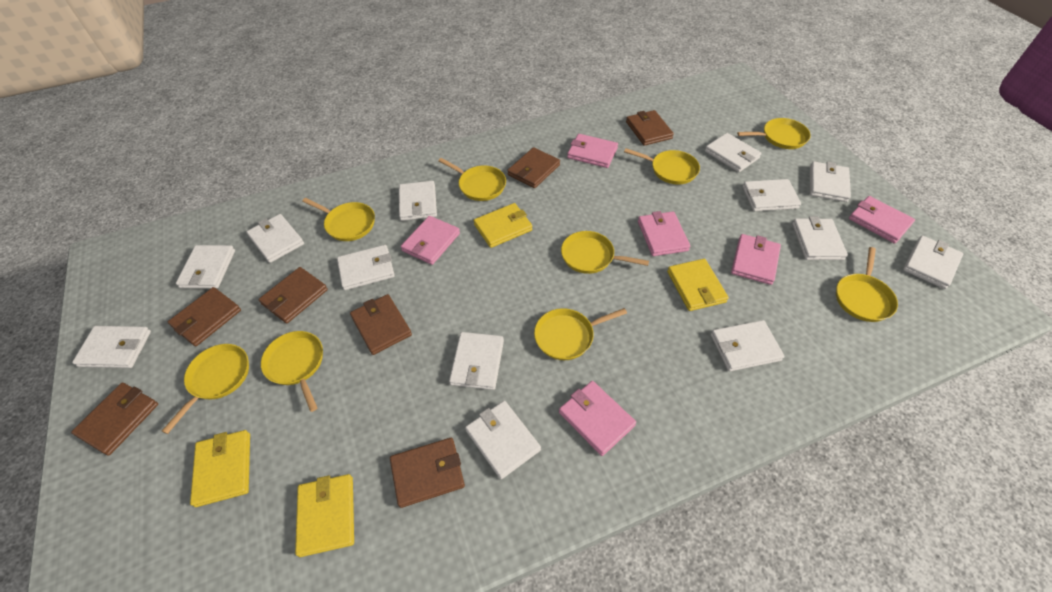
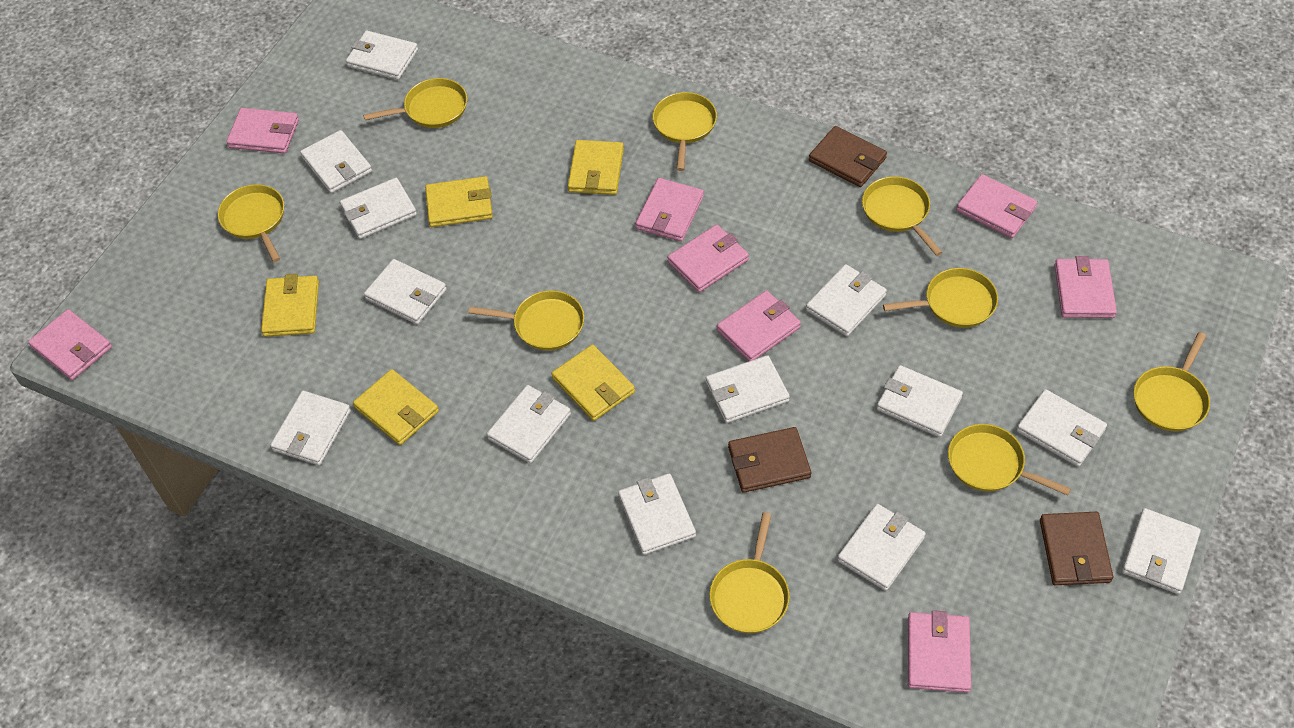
brown wallet: [71,383,158,456] [168,287,241,346] [259,267,328,324] [350,294,412,355] [390,438,465,508] [507,147,560,188] [626,110,674,146] = 7 -> [728,427,811,493] [809,126,887,187] [1040,512,1113,585] = 3
pink wallet: [401,216,460,265] [559,381,636,456] [567,134,618,168] [638,211,690,256] [731,234,781,285] [849,196,915,244] = 6 -> [28,309,112,380] [226,108,299,154] [636,178,704,242] [667,224,749,292] [717,290,801,361] [908,610,971,693] [956,174,1037,238] [1054,256,1117,318] = 8
yellow wallet: [190,430,250,507] [295,474,354,557] [473,203,532,248] [667,259,729,311] = 4 -> [261,274,319,337] [353,369,439,445] [425,176,493,227] [552,345,635,421] [568,140,624,195] = 5

